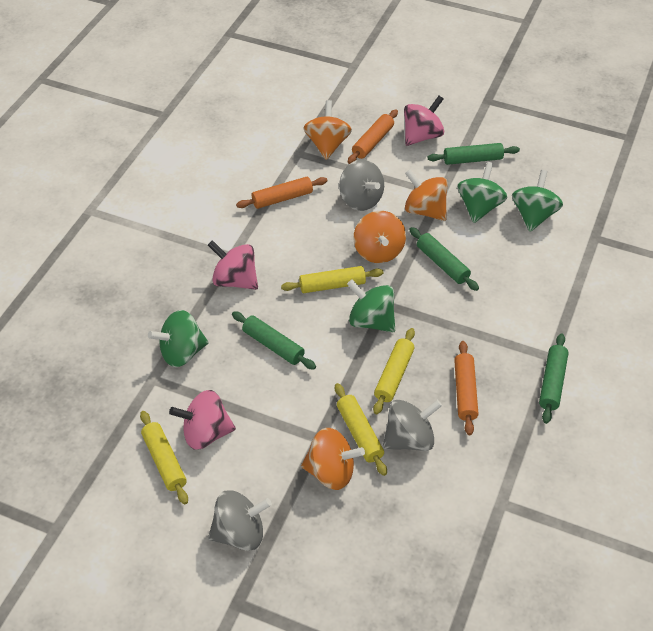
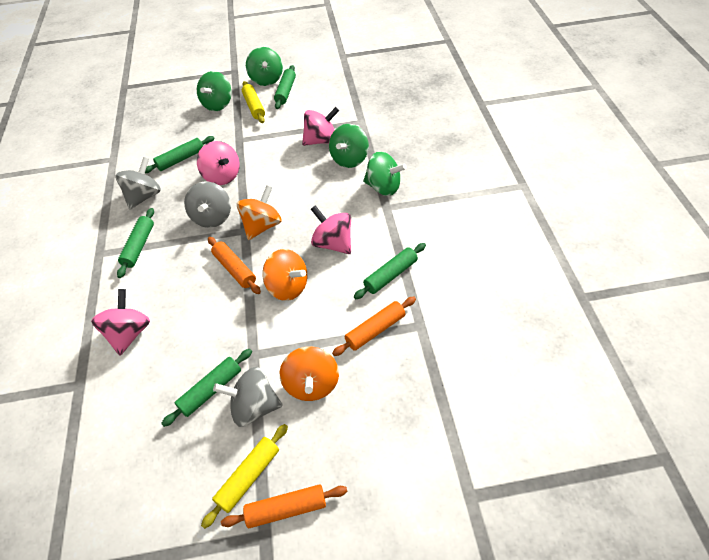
green rolling pin: [232,311,316,370] [409,227,479,291] [428,143,520,165] [539,334,569,424] = 4 -> [117,208,154,278] [145,136,215,173] [161,349,252,427] [274,65,296,109] [354,243,426,299] = 5
orange spinning top: [301,428,365,490] [303,100,352,160] [354,211,406,263] [405,169,448,221] = 4 -> [237,185,281,240] [262,249,307,301] [280,346,339,401] = 3
pink spinning top: [169,390,236,450] [208,240,258,290] [404,96,444,146] = 3 -> [91,289,150,355] [197,141,240,185] [302,107,339,146] [311,205,351,254] = 4
yellow rolling pin: [140,411,188,504] [281,266,383,293] [335,383,387,476] [373,328,415,414] = 4 -> [201,424,288,529] [242,81,265,123] = 2

